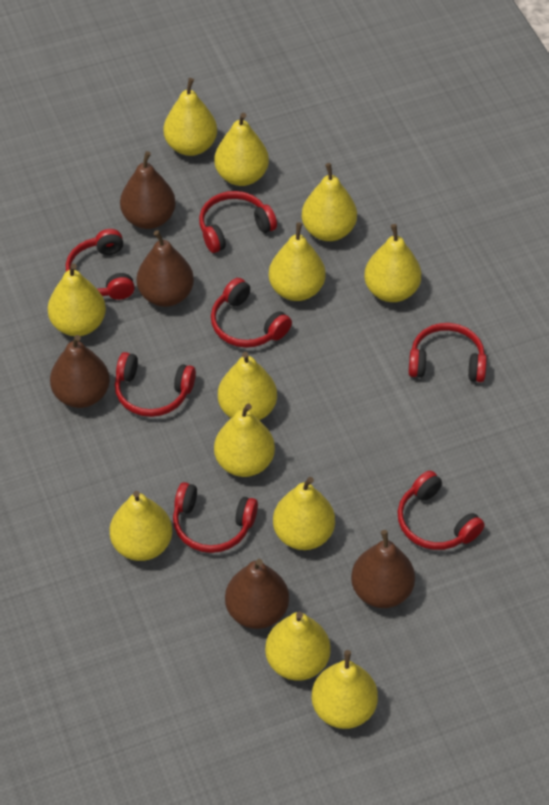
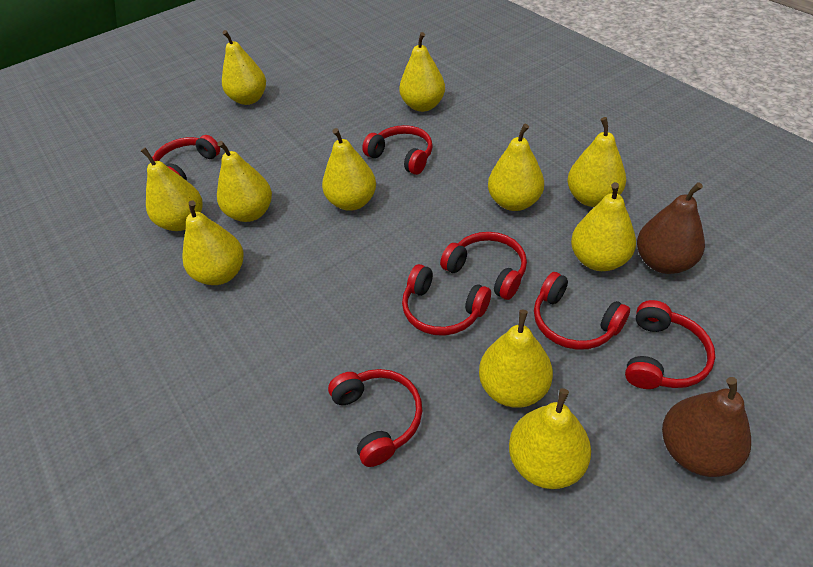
brown pear: [50,335,110,408] [120,151,176,229] [137,230,194,307] [225,559,289,629] [351,530,415,608] = 5 -> [637,182,705,274] [662,377,751,477] = 2
yellow pear: [48,263,106,336] [109,491,172,561] [163,78,217,156] [214,113,269,186] [214,404,275,477] [218,352,277,420] [265,612,331,681] [269,222,326,301] [273,477,335,550] [302,163,357,241] [311,650,378,729] [364,224,421,302] = 12 -> [141,148,202,231] [182,201,244,285] [217,141,272,222] [222,30,266,105] [322,128,376,211] [399,32,445,112] [479,309,553,408] [488,124,544,211] [509,388,591,489] [567,117,626,207] [571,182,636,271] = 11

